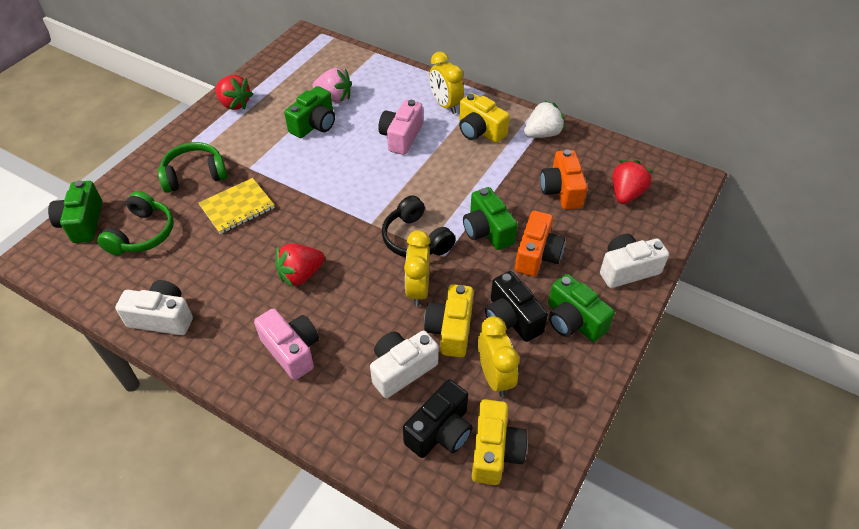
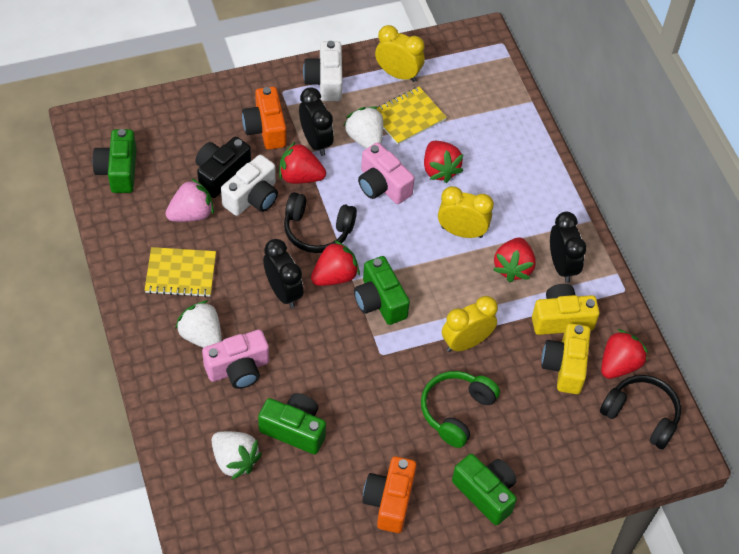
black camera: [403,379,473,458] [485,271,548,342] = 2 -> [196,137,251,198] = 1
black clock: none = 0 -> [263,239,304,308] [299,87,334,156] [550,212,587,283] = 3
black headphones: [382,195,456,257] = 1 -> [284,192,357,253] [600,375,681,450] = 2
green headphones: [97,191,174,255] [158,142,227,193] = 2 -> [421,371,500,448] = 1
red strawberry: [215,75,253,110] [275,244,325,287] [613,160,653,204] = 3 -> [279,141,326,184] [311,240,360,286] [424,141,463,183] [493,237,536,283] [601,329,648,379] = 5
white camera: [115,280,193,335] [370,330,439,398] [600,234,669,288] = 3 -> [221,155,278,216] [303,41,343,101] = 2
white strawberry: [524,100,565,138] = 1 -> [175,300,222,348] [211,431,262,480] [344,106,383,149] = 3
yellow camera: [424,284,473,358] [459,93,510,143] [472,399,528,485] = 3 -> [532,284,600,335] [542,323,591,394] = 2
yellow notebook: [199,178,275,234] = 1 -> [145,247,216,297] [376,87,447,145] = 2

